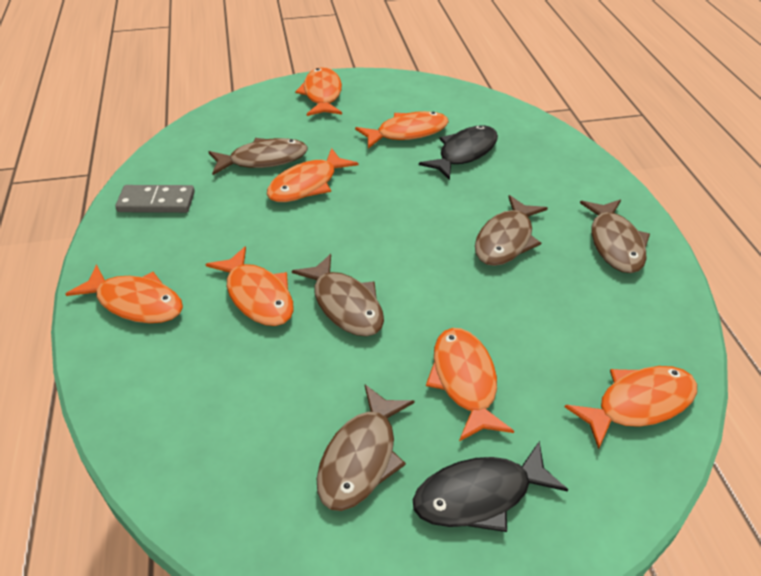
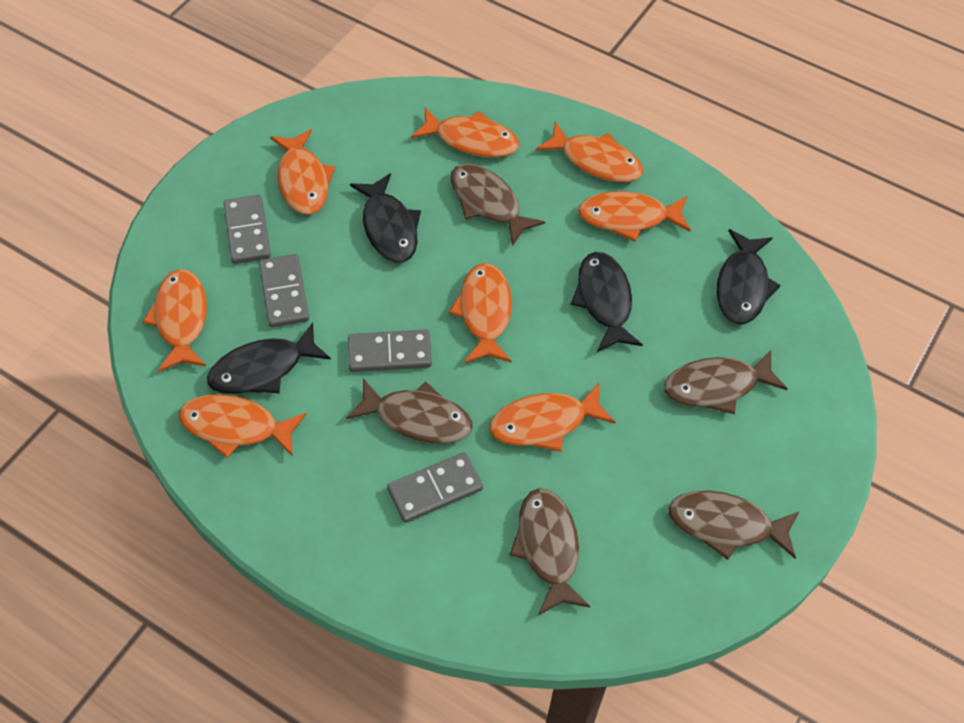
black fish: [413,441,568,532] [419,125,498,180] = 2 -> [207,323,331,394] [350,173,421,262] [571,252,643,352] [717,229,781,324] = 4
grey domino: [115,185,195,213] = 1 -> [224,195,271,264] [259,254,309,328] [348,330,432,372] [387,452,483,523] = 4
orange fish: [66,264,183,323] [205,246,294,326] [267,148,358,202] [295,67,342,116] [355,111,449,149] [426,328,514,441] [565,366,697,449] = 7 -> [142,269,207,372] [179,394,306,458] [270,129,335,215] [411,108,519,158] [449,263,512,363] [490,383,615,452] [536,121,644,182] [578,191,691,241] = 8

